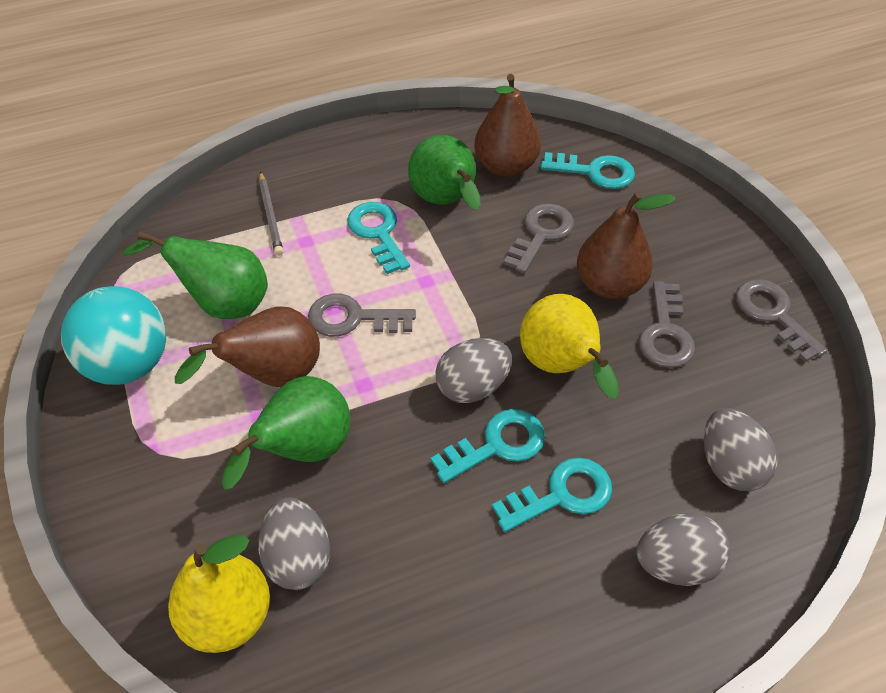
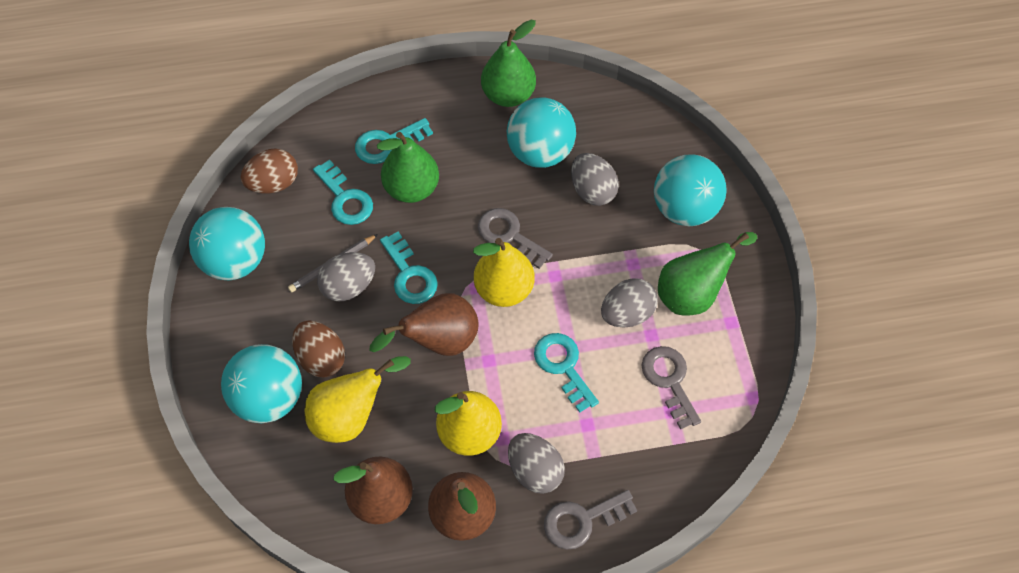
brown egg: none = 0 -> [241,148,298,194] [292,321,345,377] = 2
grey key: [308,294,416,337] [503,204,574,273] [639,281,695,368] [736,279,827,362] = 4 -> [478,208,553,269] [544,490,637,550] [642,346,701,430] = 3
turquoise ball: [61,286,166,385] = 1 -> [189,207,265,281] [221,344,302,423] [507,97,576,168] [654,154,727,226] = 4
yellow pear: [168,535,270,653] [520,294,619,399] = 2 -> [305,356,411,443] [435,391,502,456] [473,238,535,307] = 3

